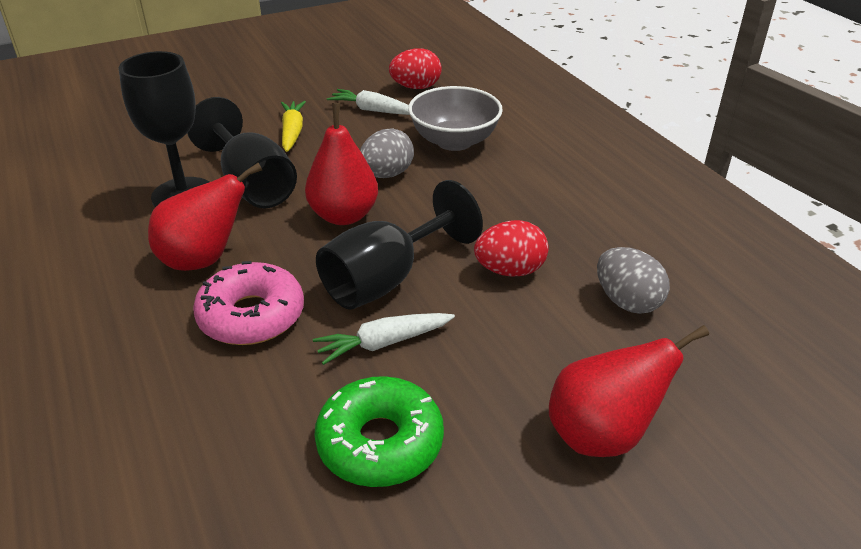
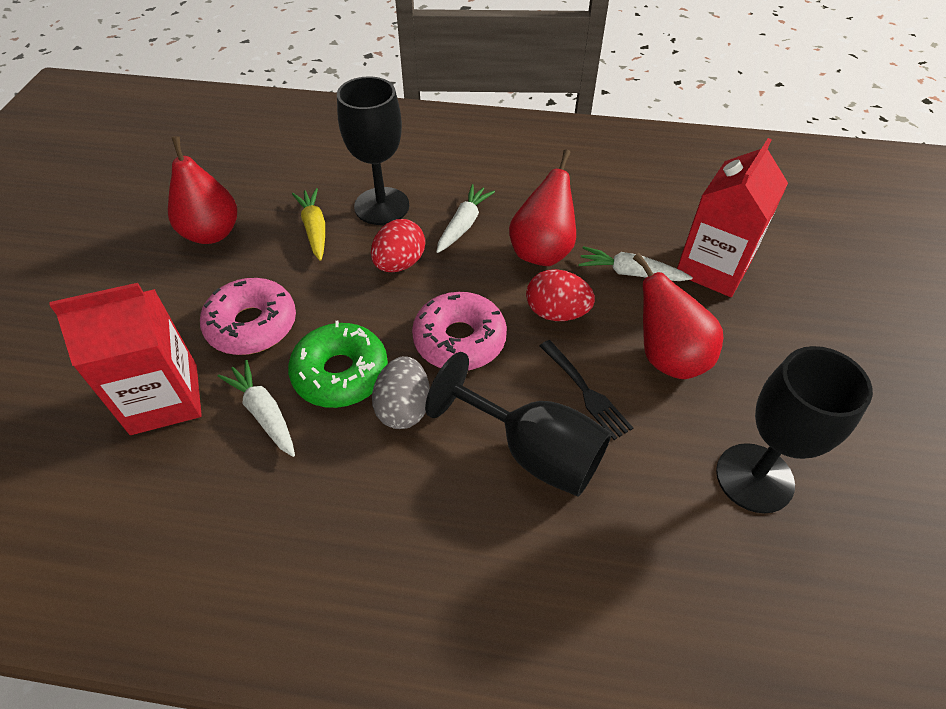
black fork: none = 0 -> [540,340,633,440] = 1
grey bowl: [408,86,503,151] = 1 -> none = 0
grey egg: [360,128,414,178] [597,247,670,314] = 2 -> [372,356,430,429] = 1
pink donut: [193,261,304,345] = 1 -> [200,278,296,355] [412,292,507,370] = 2
red carton: none = 0 -> [49,283,202,435] [677,138,788,297] = 2
white carrot: [313,313,455,365] [327,89,410,115] = 2 -> [218,359,295,457] [436,184,495,253] [578,246,693,281] = 3

